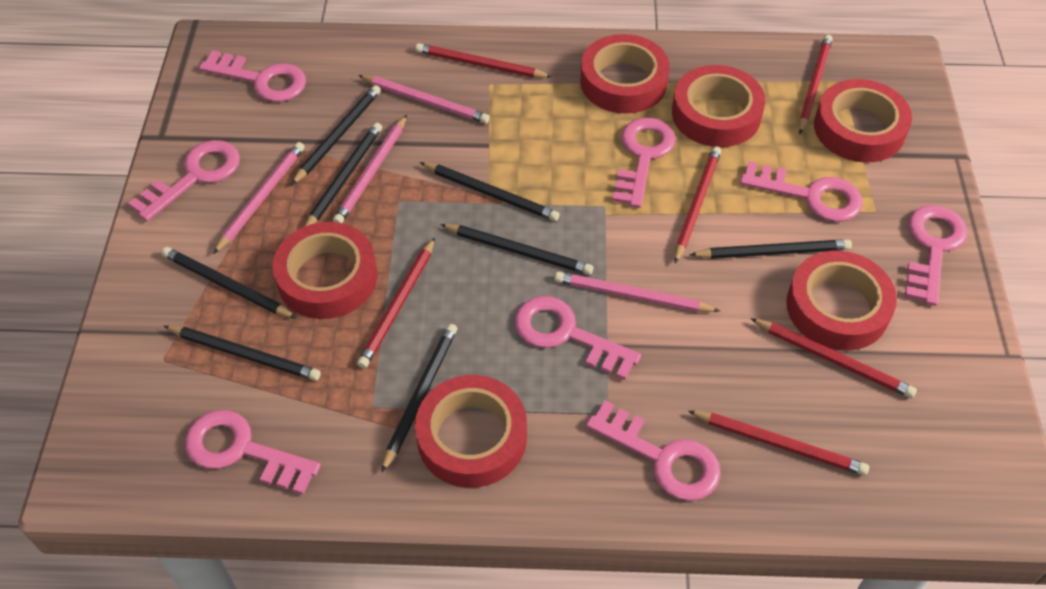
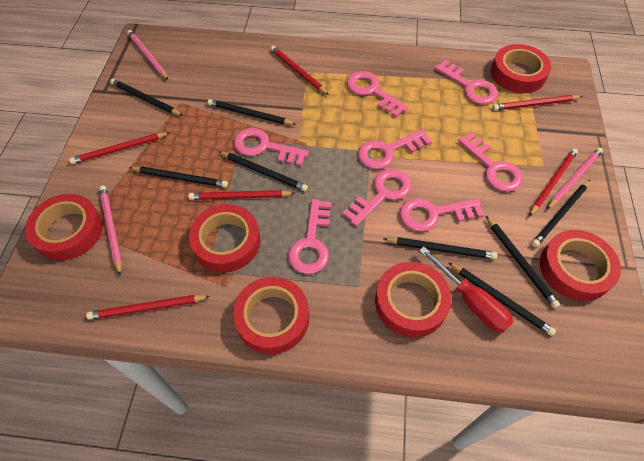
pink pencil: [213,142,305,254] [333,115,407,223] [358,75,490,124] [554,272,720,312] = 4 -> [99,186,122,276] [127,30,168,80] [547,148,603,209] = 3
red screwdriver: none = 0 -> [419,246,513,333] = 1

